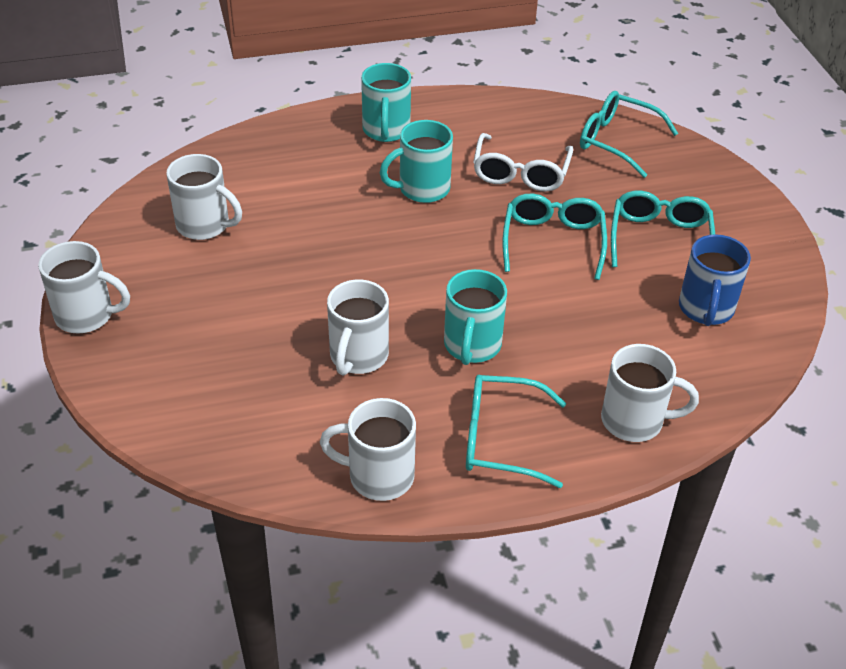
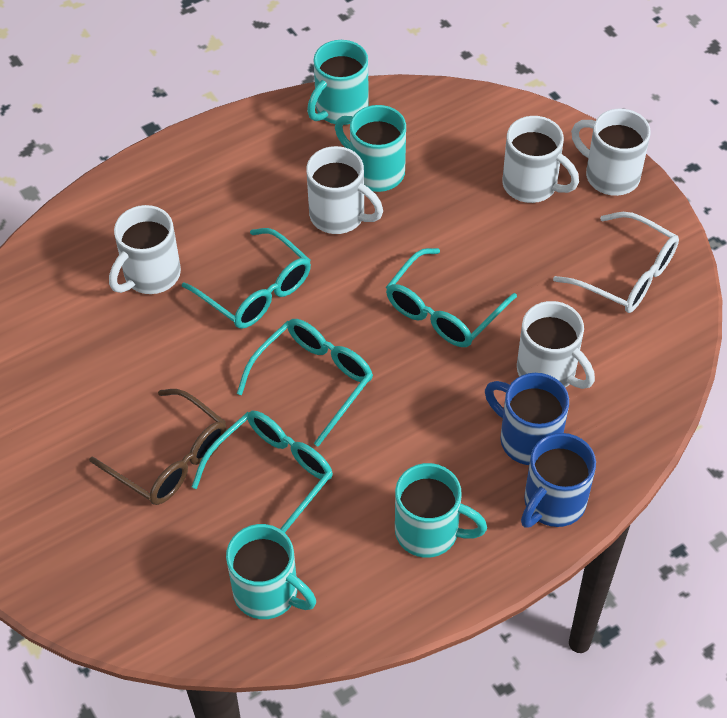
blue mug: [679,234,751,326] = 1 -> [485,373,569,465] [521,433,596,528] = 2
brown glasses: none = 0 -> [89,389,227,505] = 1
turquoise mug: [361,63,411,142] [380,120,453,203] [444,269,507,365] = 3 -> [226,524,316,619] [307,40,369,125] [335,105,406,192] [395,463,487,558] = 4

